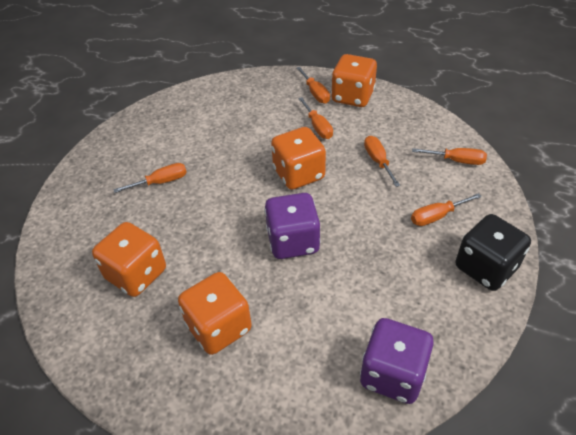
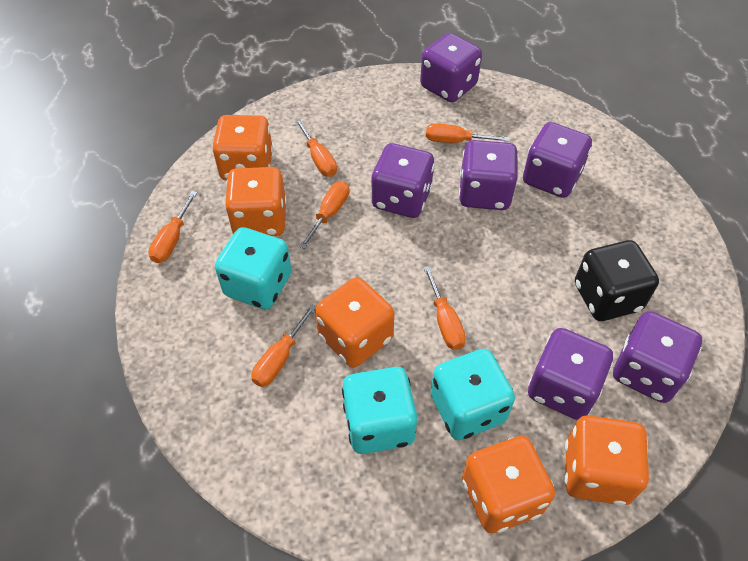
orange dice: [92,222,166,297] [178,272,252,355] [271,127,326,190] [331,54,377,107] = 4 -> [212,115,273,181] [225,167,287,236] [315,277,394,368] [462,436,555,533] [564,415,649,505] = 5
purple dice: [264,193,320,259] [360,318,434,404] = 2 -> [371,143,435,218] [420,33,482,102] [459,140,518,210] [523,122,592,198] [528,328,613,420] [613,311,702,403] = 6
turquoise dice: none = 0 -> [215,227,291,309] [342,367,417,454] [431,349,515,440] = 3

